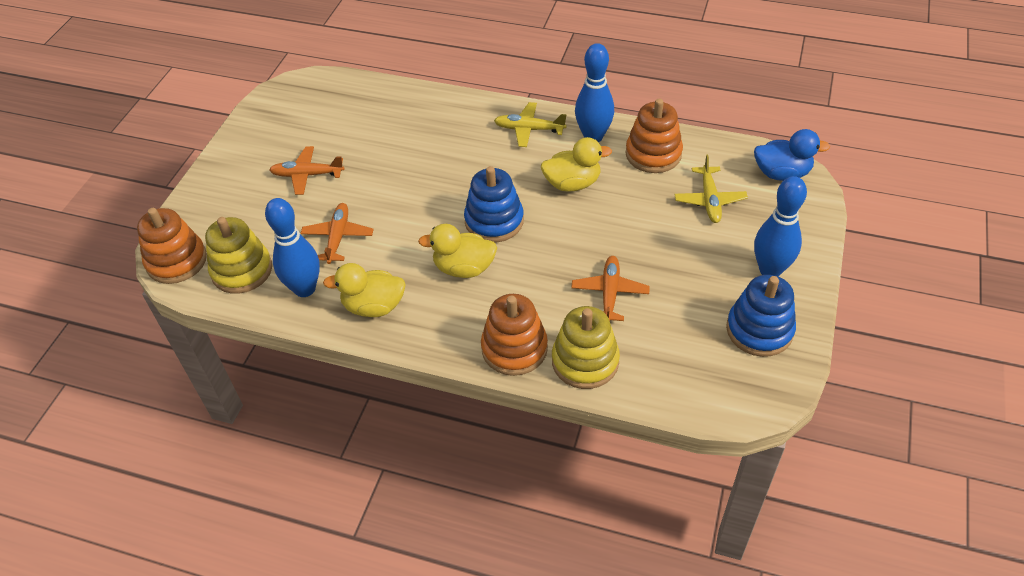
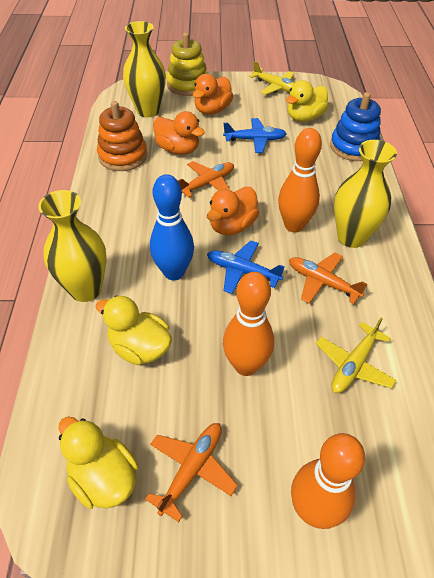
blue bowling pin: [265,198,320,297] [575,43,614,142] [754,176,807,276] = 3 -> [150,174,194,280] = 1
blue duck: [754,129,830,181] = 1 -> none = 0
blue plane: none = 0 -> [207,241,285,294] [223,118,287,153] = 2
blue stacking toy: [464,166,524,243] [726,275,796,357] = 2 -> [330,92,381,161] = 1
orange bowling pin: none = 0 -> [223,272,274,376] [278,128,322,233] [291,433,365,529] = 3
orange duck: none = 0 -> [153,111,205,155] [193,74,233,114] [207,187,259,235] = 3
orange stacking toy: [137,208,207,284] [481,294,548,376] [626,99,683,173] = 3 -> [97,101,147,171] = 1
yellow stacking toy: [205,217,272,294] [552,306,620,389] = 2 -> [167,33,208,96] = 1
yellow vase: none = 0 -> [38,190,106,302] [123,21,166,117] [334,140,397,248] = 3

